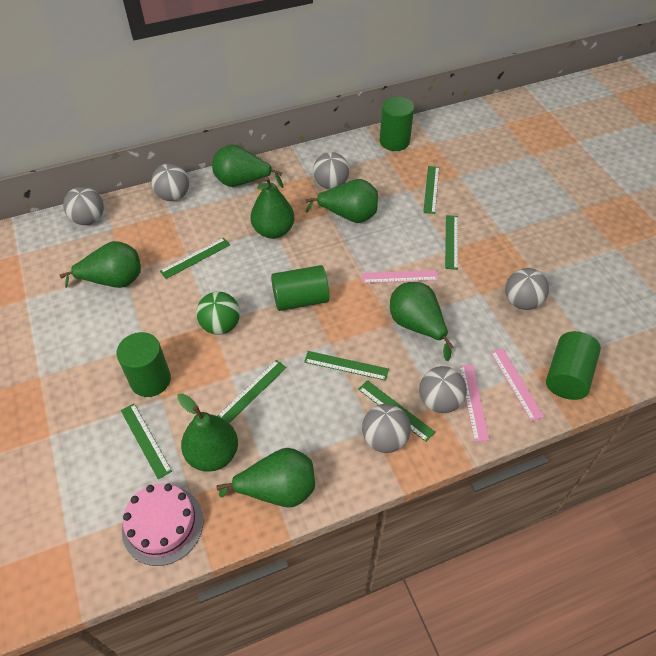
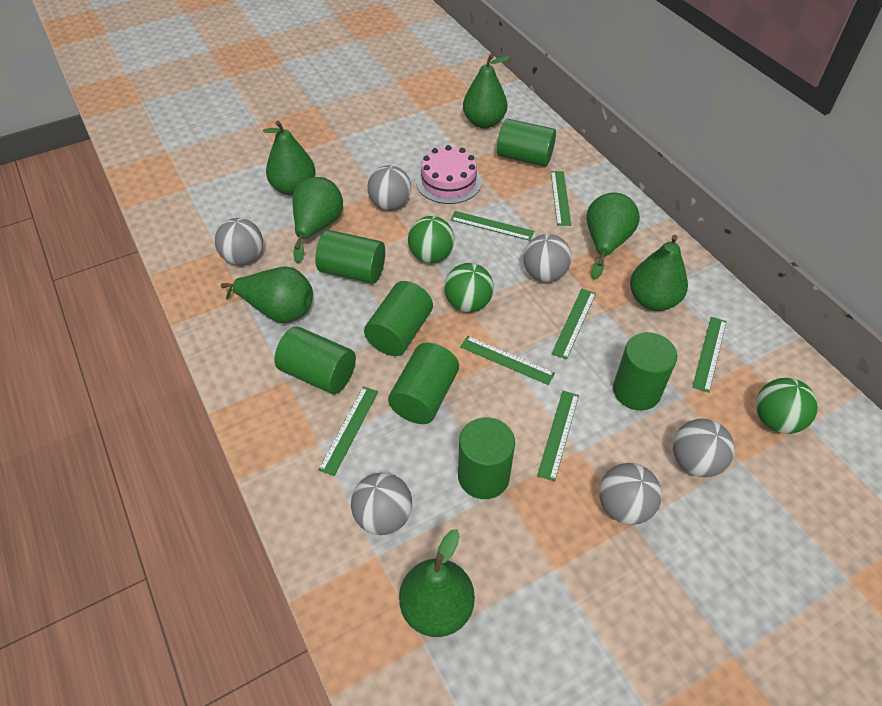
green ball: [196,292,240,335] = 1 -> [408,216,454,263] [444,263,494,312] [756,378,818,434] = 3
green cylinder: [117,332,171,397] [271,265,329,311] [380,97,414,151] [546,331,601,400] = 4 -> [274,326,356,394] [315,230,385,284] [364,281,433,356] [388,343,459,424] [458,417,515,499] [497,118,556,167] [613,332,677,410] = 7
pink ruler: [361,270,439,283] [459,365,489,441] [491,348,544,421] = 3 -> none = 0

